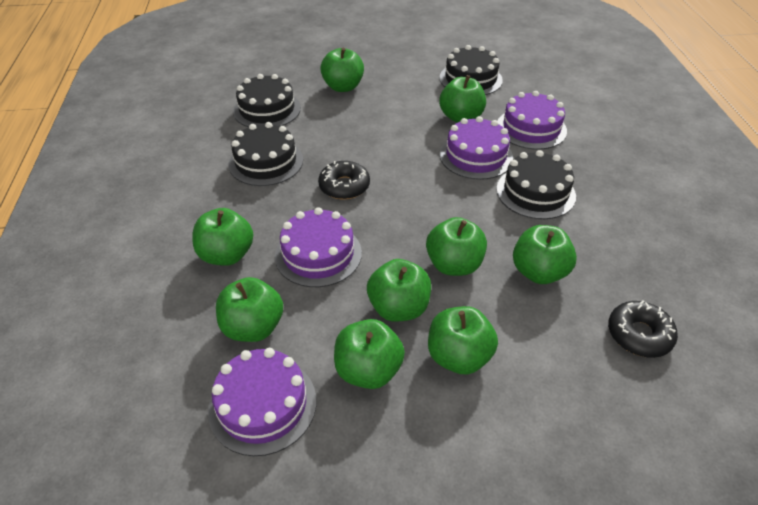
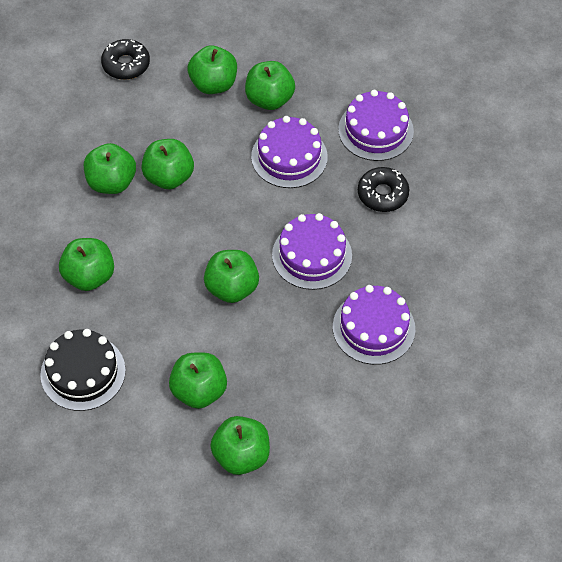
black cake: [229,122,303,186] [233,74,301,127] [440,45,503,95] [497,150,576,219] = 4 -> [40,329,126,411] = 1
green apple: [192,208,253,266] [216,277,283,342] [320,48,364,92] [334,319,405,389] [367,259,431,322] [426,217,487,276] [428,306,498,375] [439,75,486,123] [513,225,577,284] = 9 -> [59,238,114,291] [84,143,136,194] [141,139,194,189] [169,352,227,409] [188,45,237,94] [204,250,259,303] [210,416,270,475] [245,61,295,110] = 8

